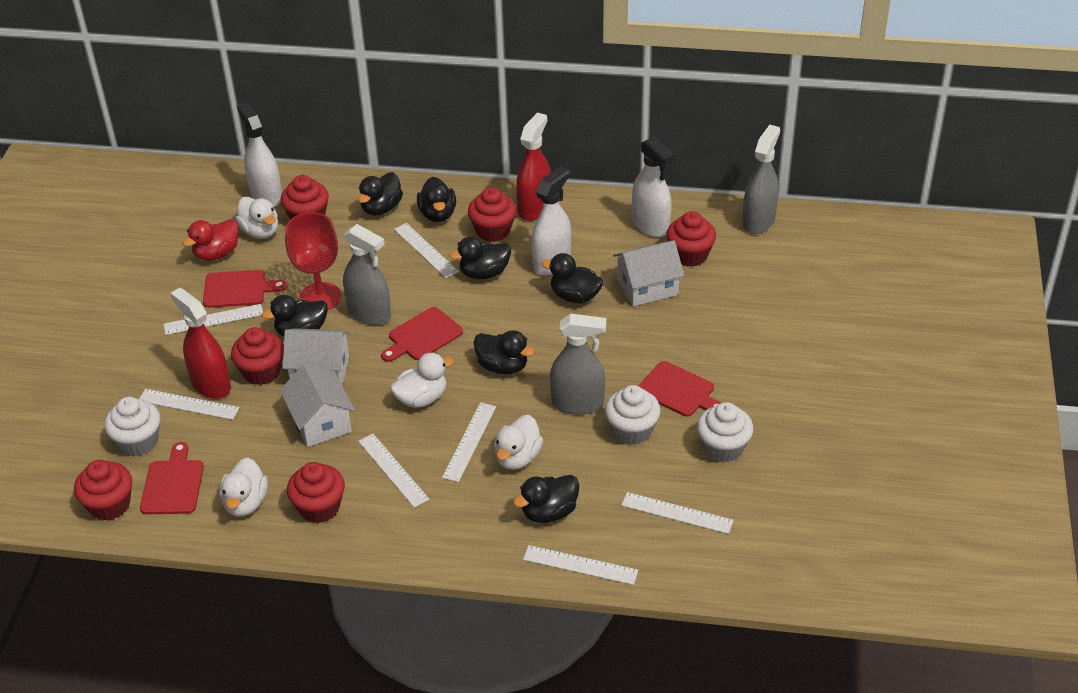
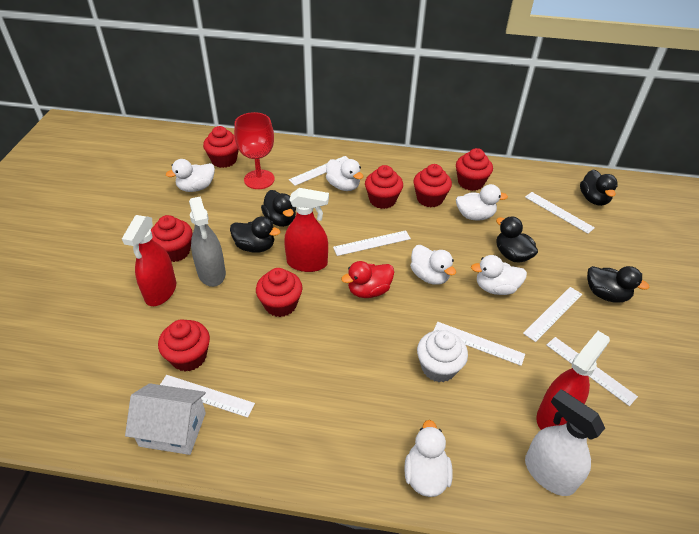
black duck: [262,295,328,336] [358,172,403,216] [417,177,456,222] [449,236,511,279] [473,330,535,375] [513,475,579,523] [541,253,603,303] = 7 -> [230,216,280,253] [261,190,296,227] [496,216,538,262] [580,169,618,206] [587,266,650,303] = 5
grey spray bottle: [343,224,391,325] [550,314,606,415] [743,125,780,234] = 3 -> [189,196,226,287] = 1
red cupcake: [74,460,132,521] [231,327,284,385] [281,175,329,220] [287,462,345,523] [468,187,516,242] [666,211,716,267] = 6 -> [151,215,193,262] [158,320,210,372] [203,126,239,168] [256,268,303,317] [365,165,403,209] [413,164,452,207] [456,148,493,191] = 7
red cutting board: [140,442,204,514] [203,270,287,308] [381,307,463,362] [638,361,721,417] = 4 -> none = 0
red spray bottle: [170,288,231,399] [516,112,551,221] = 2 -> [122,215,176,306] [284,188,329,272] [536,331,610,430] = 3
white cupcake: [104,397,160,456] [605,385,661,445] [697,402,753,463] = 3 -> [417,330,468,382] = 1
white duck: [219,457,268,517] [235,197,278,239] [390,353,454,408] [494,415,543,470] = 4 -> [166,159,215,192] [326,159,363,191] [404,420,453,497] [410,245,456,285] [456,184,508,221] [471,255,527,295] = 6
white house: [280,363,355,447] [283,328,350,386] [613,240,684,306] = 3 -> [125,383,206,455] = 1
white spray bottle: [237,102,282,207] [531,166,571,276] [632,136,674,237] = 3 -> [525,390,605,496] = 1

